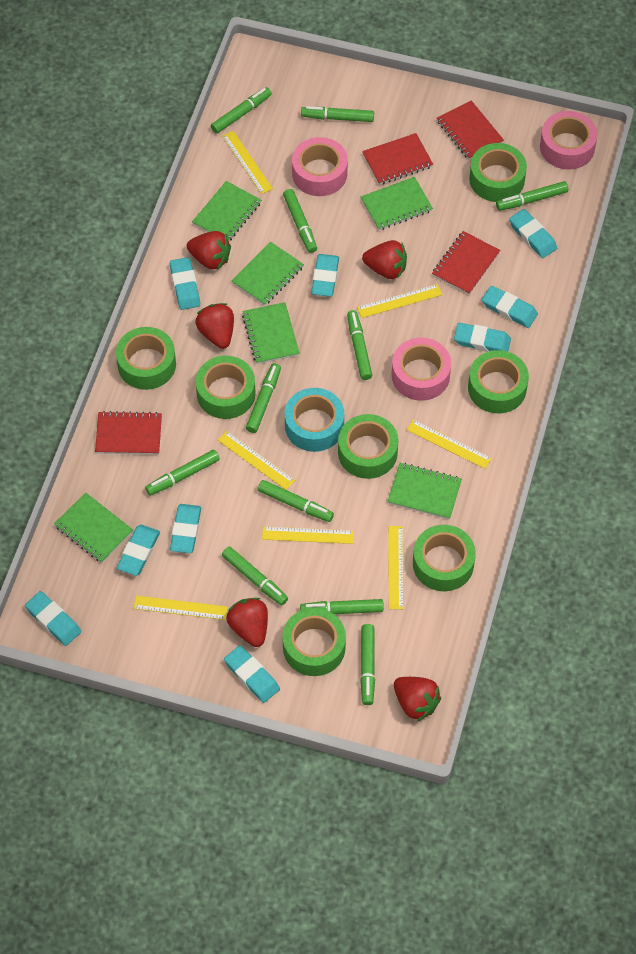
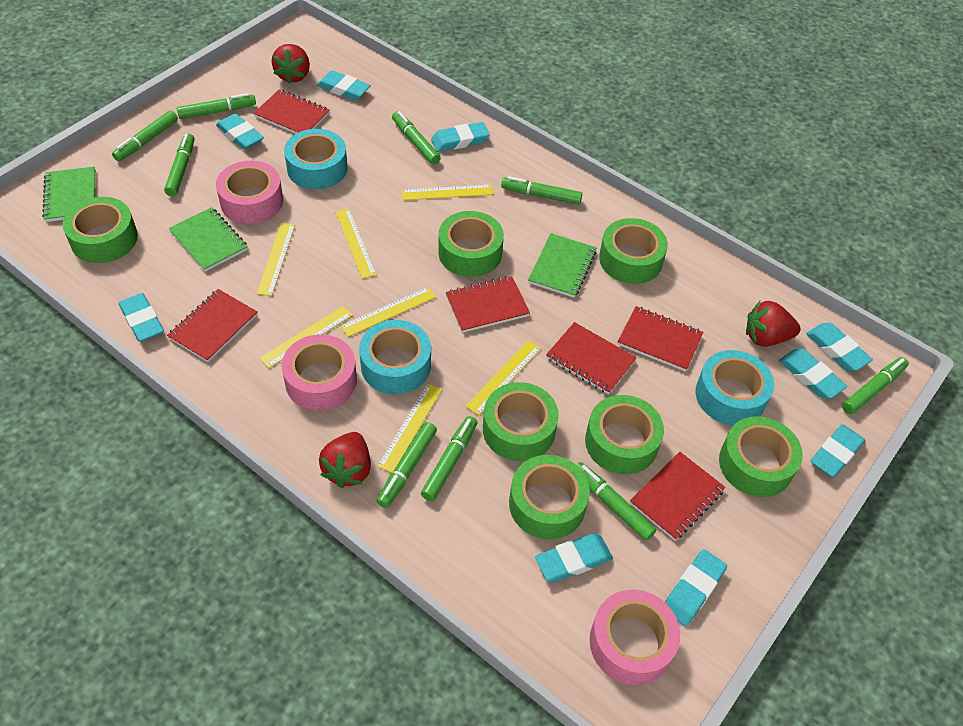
green marker: [145,450,220,495] [211,87,272,134] [222,547,288,605] [246,363,281,433] [258,480,334,522] [283,189,317,253] [300,599,384,614] [301,106,374,122] [347,310,372,380] [360,624,375,705] [496,181,568,211] = 11 -> [112,110,178,161] [164,133,195,196] [177,93,256,119] [377,422,437,508] [392,111,441,165] [421,416,477,501] [501,176,582,205] [577,462,656,541] [842,357,909,414] = 9
green notebook: [54,492,133,563] [192,181,261,241] [232,242,304,306] [242,302,300,364] [361,177,433,230] [387,463,462,519] = 6 -> [42,167,96,222] [169,207,248,272] [528,233,596,298] = 3
red notebook: [95,411,162,455] [362,133,433,185] [432,231,500,295] [437,100,504,160] = 4 -> [167,289,258,362] [253,89,330,134] [446,276,530,333] [546,322,637,394] [618,306,703,372] [630,452,726,541] = 6
red strawberry: [187,231,231,270] [196,303,234,349] [227,598,268,647] [362,240,407,279] [394,677,441,721] = 5 -> [272,44,310,84] [319,432,371,488] [746,301,801,347] = 3
turquoise tape: [285,388,344,452] = 1 -> [284,129,348,189] [359,320,431,394] [696,350,774,425] = 3

